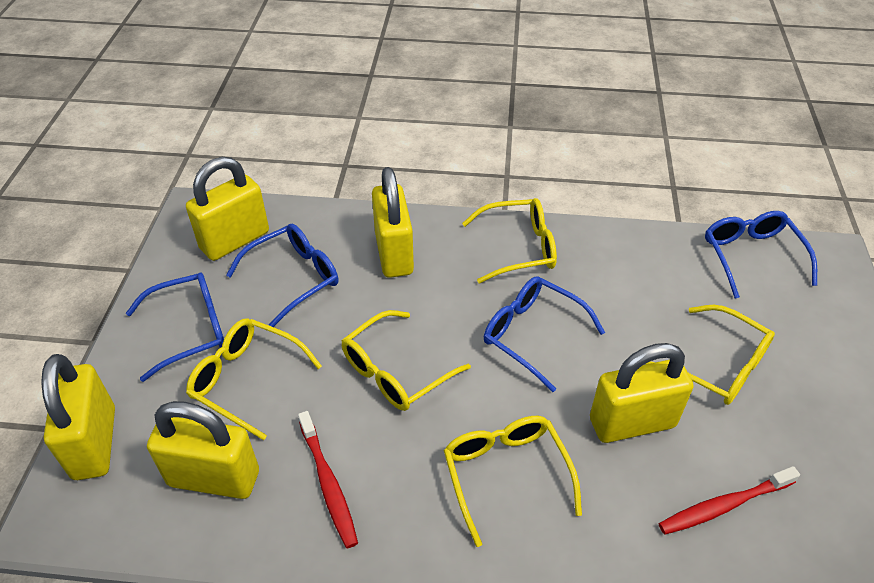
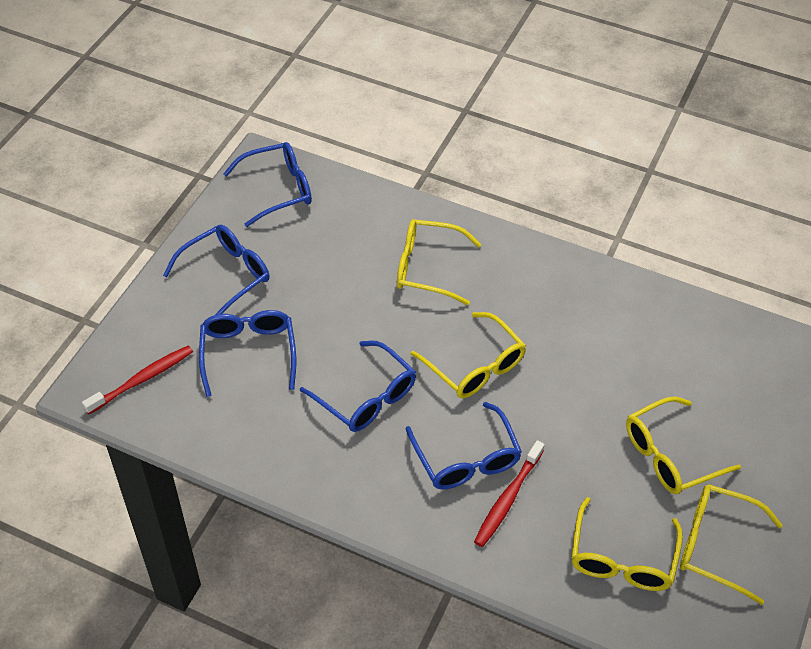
blue glasses: [126,273,224,382] [226,224,338,327] [484,277,605,392] [705,211,817,298] = 4 -> [163,225,269,315] [199,310,296,397] [223,142,312,227] [300,341,416,432] [406,402,522,490] = 5
yellow padlock: [41,354,115,480] [147,401,259,499] [186,157,269,261] [372,167,414,278] [590,343,693,443] = 5 -> none = 0

